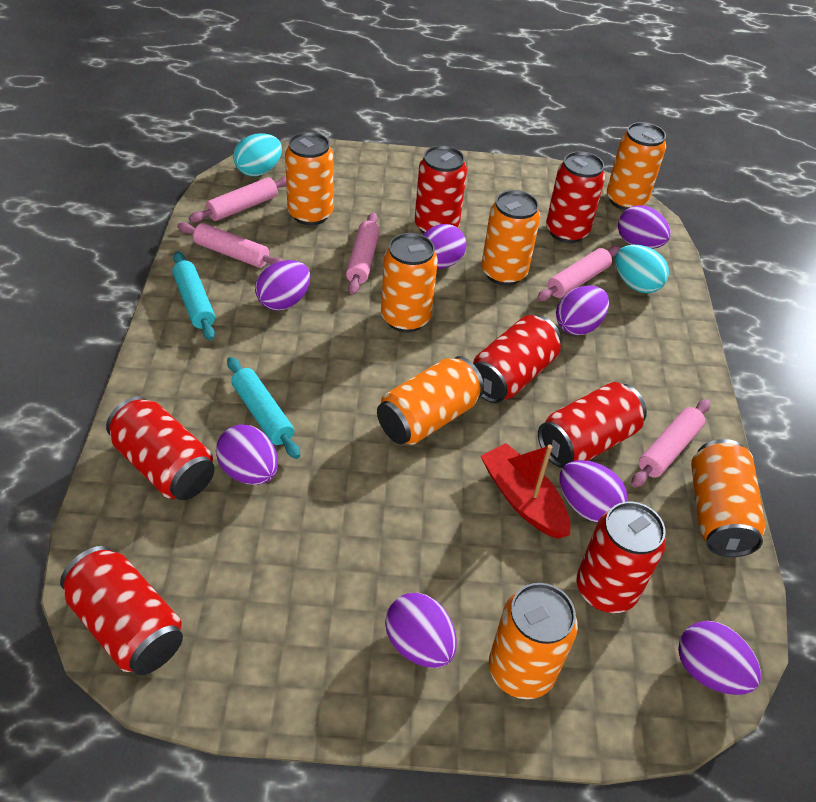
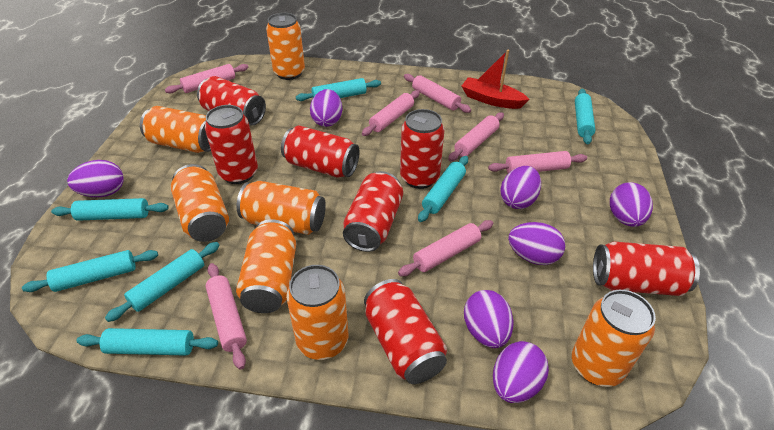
pink rolling pin: [177,222,284,268] [189,176,286,223] [346,212,380,295] [537,246,621,301] [631,399,710,488] = 5 -> [165,64,249,93] [206,263,247,370] [362,90,420,136] [398,220,493,276] [404,74,471,113] [448,112,504,161] [488,151,587,173] = 7
purple egg: [216,424,278,485] [255,260,310,311] [385,593,457,668] [423,224,466,269] [556,285,609,335] [559,460,627,523] [618,205,671,249] [678,621,761,695] = 8 -> [67,160,124,197] [310,89,342,127] [464,290,513,348] [493,341,549,403] [500,166,541,209] [508,222,565,265] [610,182,653,227] = 7
turquoise egg: [233,133,282,177] [615,245,669,293] = 2 -> none = 0
turquoise rolling pin: [172,251,215,340] [227,357,300,459] = 2 -> [22,250,158,292] [51,198,169,221] [77,328,218,356] [105,242,220,322] [296,78,381,101] [418,156,468,222] [575,89,596,145] = 7

